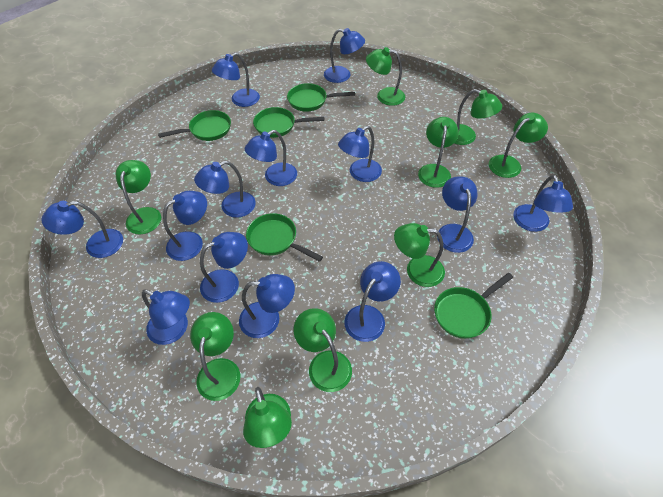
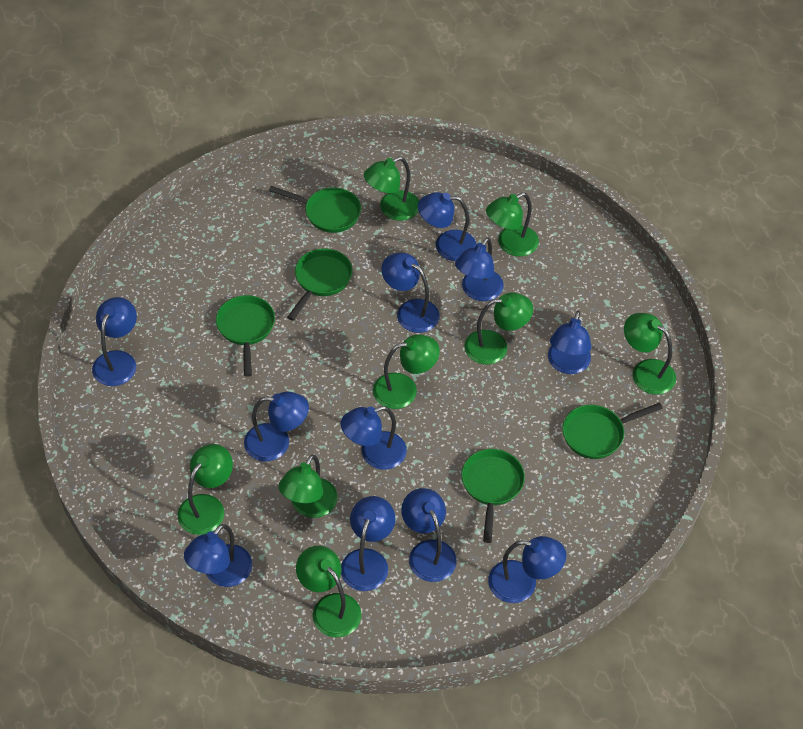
blue lamp: [41,201,123,258] [142,290,190,345] [163,191,207,261] [194,161,256,218] [200,232,248,303] [212,53,260,107] [239,274,295,338] [245,130,297,186] [324,28,365,83] [338,126,382,182] [344,261,401,342] [437,176,477,253] [513,175,573,232] = 13 -> [92,297,137,386] [184,524,252,587] [244,392,309,461] [341,406,407,470] [341,496,395,591] [382,253,440,333] [401,488,457,582] [418,192,476,261] [455,237,504,301] [488,536,566,603] [548,311,592,374] = 11
green lamp: [116,160,161,234] [190,312,240,401] [243,387,292,448] [294,308,352,392] [366,47,405,106] [394,223,445,287] [418,117,459,188] [454,89,502,145] [489,112,548,178] = 9 -> [178,444,233,535] [279,455,338,518] [296,546,361,637] [364,157,419,221] [373,334,440,409] [465,293,533,364] [486,193,539,256] [624,313,676,395] = 8

